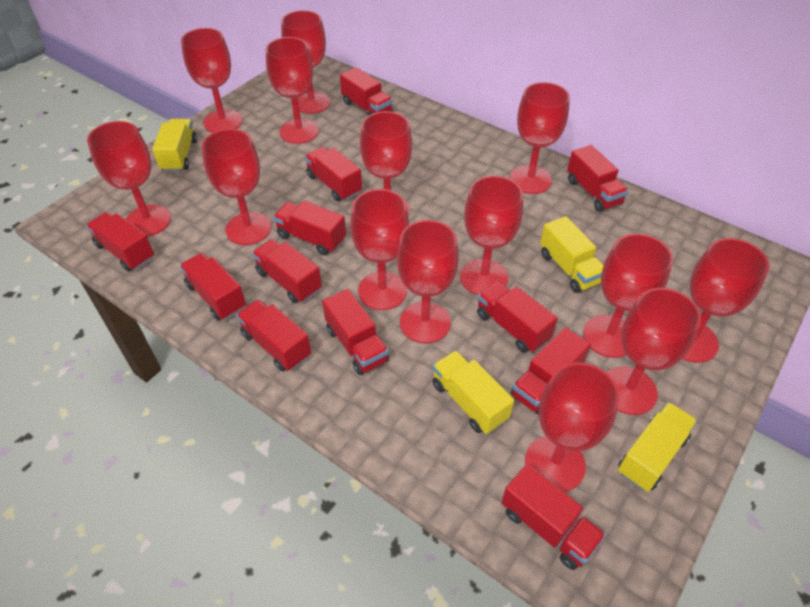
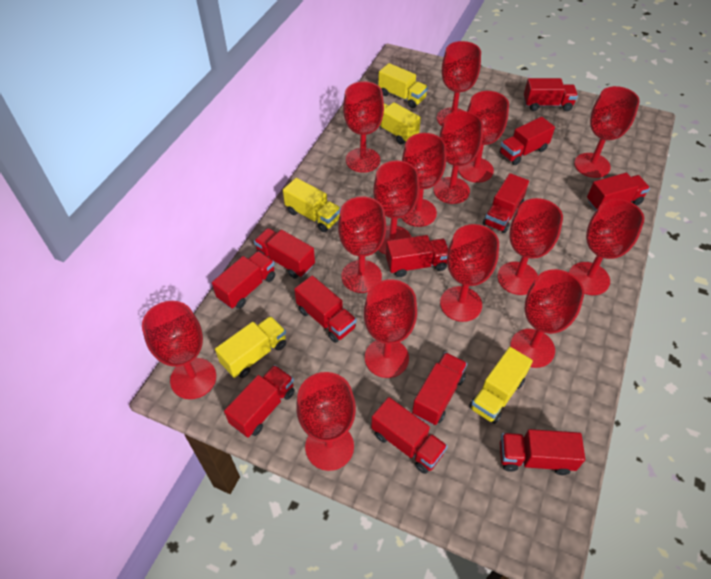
red goblet: [87,121,171,237] [181,28,243,133] [201,129,271,245] [266,37,319,144] [281,10,330,114] [350,189,409,310] [360,111,412,216] [397,220,459,343] [460,176,523,295] [509,82,570,194] [525,362,620,492] [583,233,673,358] [606,288,701,415] [683,238,769,363] = 14 -> [142,301,216,399] [296,372,356,471] [338,196,386,293] [343,81,384,173] [364,279,417,378] [373,160,419,255] [401,133,446,227] [433,111,483,204] [437,41,481,126] [440,224,499,322] [458,91,509,183] [498,198,563,295] [510,269,584,368] [569,199,644,295] [574,86,640,178] = 15
yellow truck: [152,119,197,172] [432,350,514,434] [540,216,604,293] [618,402,697,492] = 4 -> [215,316,286,378] [283,178,341,232] [378,63,428,108] [379,102,421,144] [469,347,533,424] = 5

